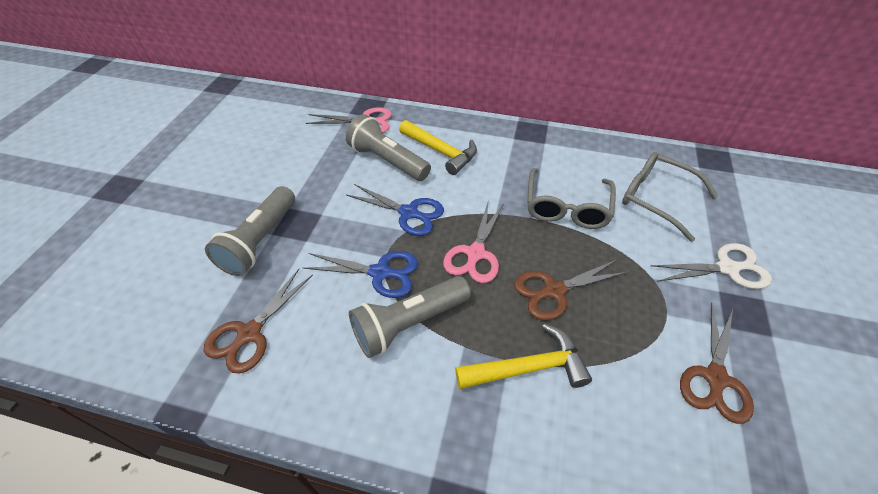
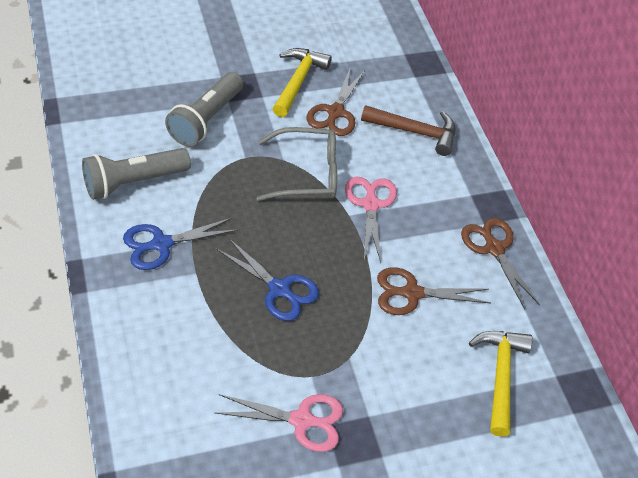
brown hammer: none = 0 -> [361,105,455,156] = 1
grey flashlight: [205,186,295,276] [346,114,431,181] [349,276,471,358] = 3 -> [82,148,191,200] [165,72,243,147] = 2
grey glasses: [527,168,616,229] [622,152,718,242] = 2 -> [257,127,337,201] = 1
white scissors: [651,243,772,289] = 1 -> none = 0

